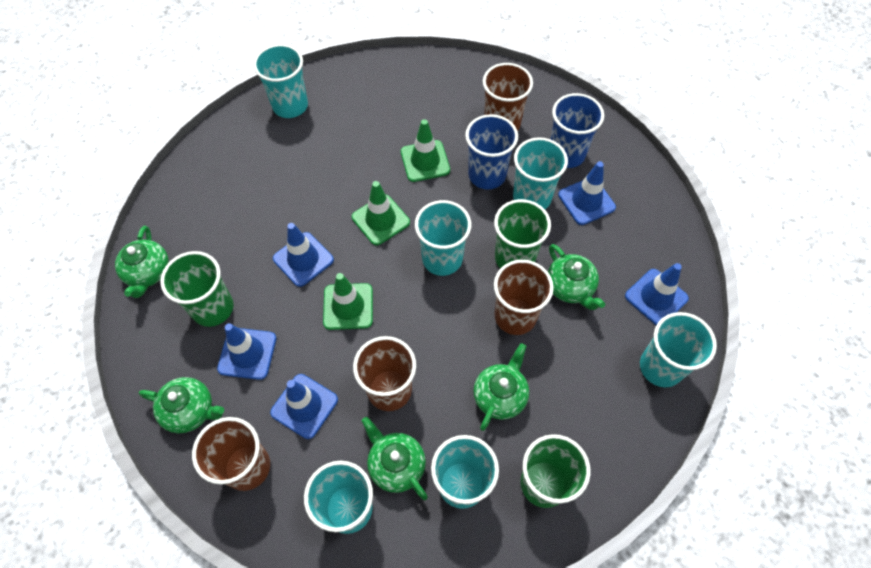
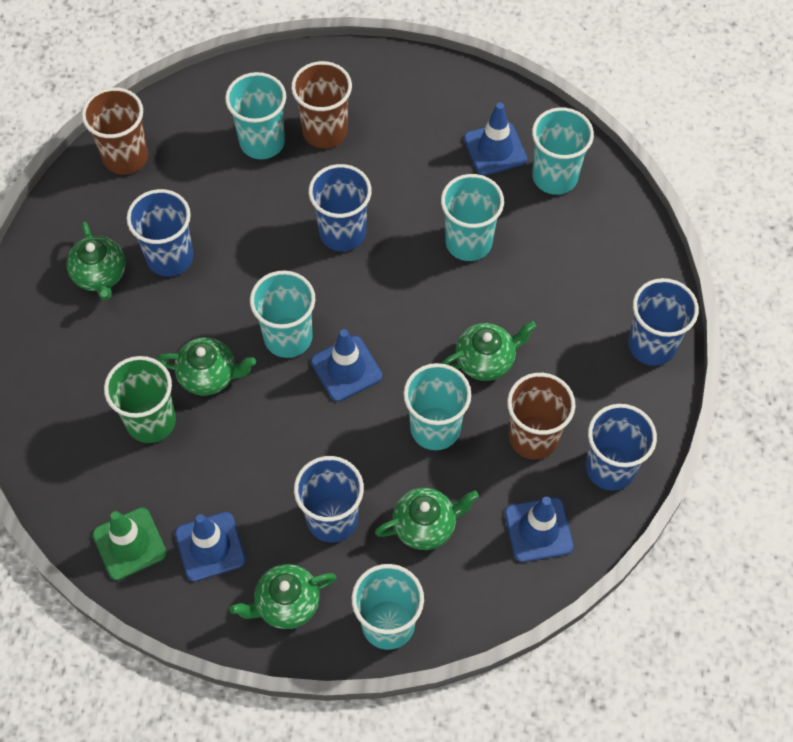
blue cup: [465,114,518,189] [551,93,604,168] = 2 -> [127,189,194,277] [294,456,364,542] [309,164,372,251] [585,404,657,491] [628,278,699,366] = 5
blue traffic cone: [217,323,277,380] [270,374,338,439] [273,223,334,287] [558,161,616,225] [625,263,689,325] = 5 -> [175,512,246,581] [311,329,382,402] [464,102,527,175] [505,497,574,562] = 4
brown cup: [192,417,270,491] [353,336,416,411] [483,63,533,131] [494,260,554,335] = 4 -> [82,87,148,175] [291,61,352,148] [507,373,576,459] = 3
green cup: [160,251,233,327] [494,199,551,268] [521,434,591,508] = 3 -> [104,356,176,443] = 1
green traffic cone: [323,273,373,330] [352,181,410,245] [401,119,450,182] = 3 -> [92,507,167,580] = 1

